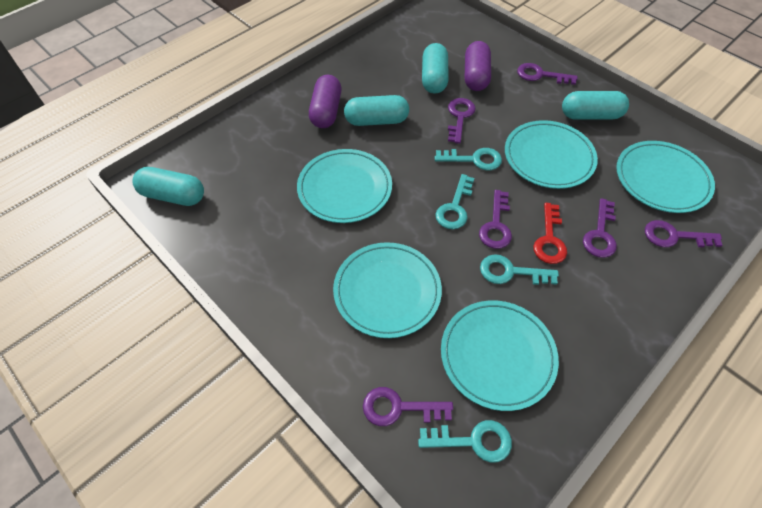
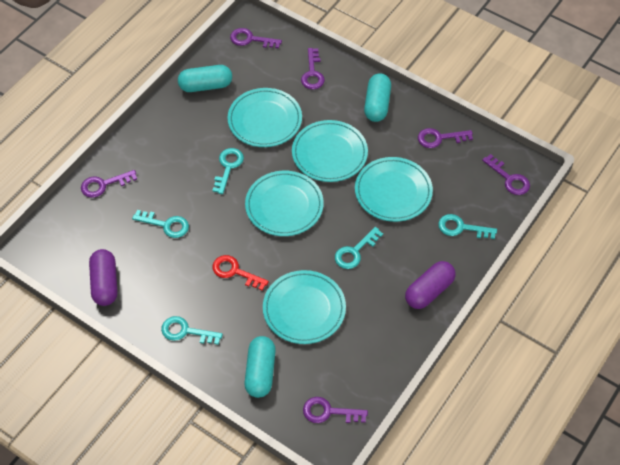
turquoise capsule: [132,167,204,206] [344,95,409,126] [422,43,449,94] [562,91,629,120] = 4 -> [178,65,232,92] [245,336,276,398] [364,73,391,122] = 3
turquoise key: [418,420,512,463] [435,148,502,170] [435,174,474,229] [480,254,559,285] = 4 -> [132,210,189,238] [161,316,223,345] [212,148,244,194] [335,227,383,269] [438,214,497,239] = 5

